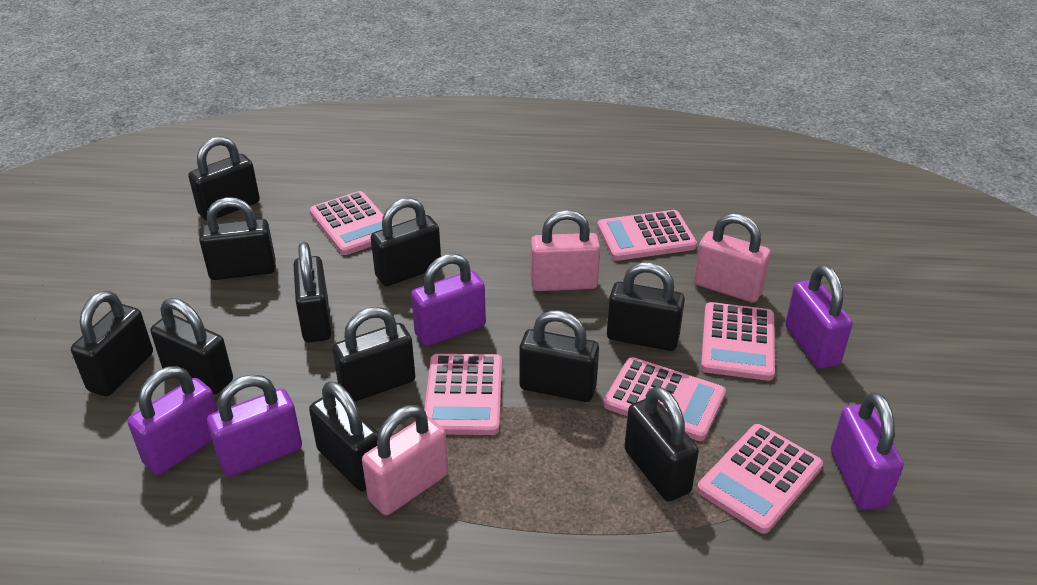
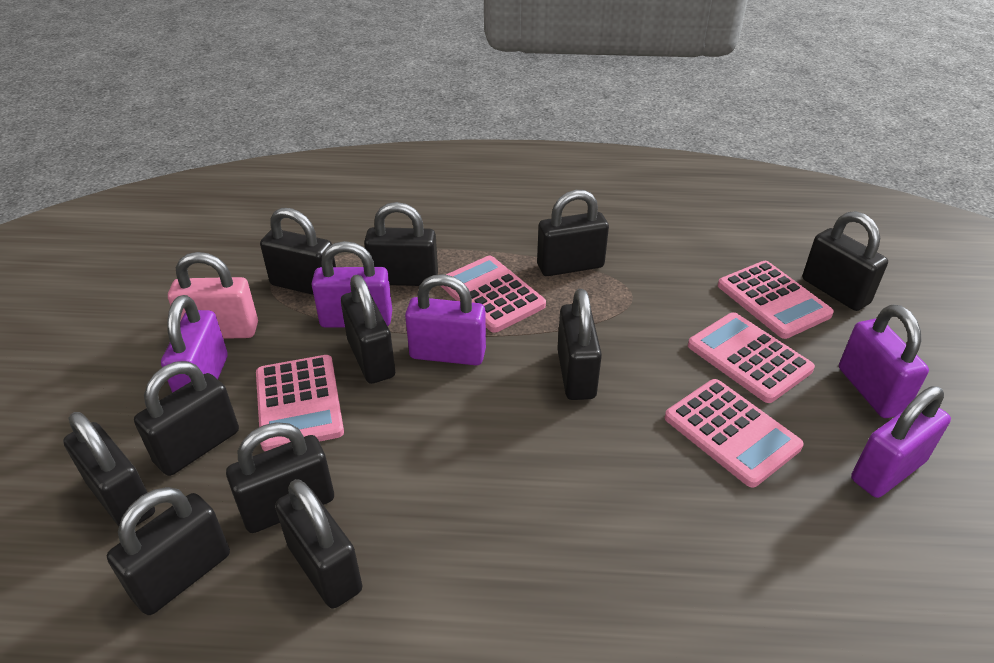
pink calculator: [310,191,393,255] [424,354,502,435] [597,210,697,261] [604,357,726,441] [697,424,823,534] [701,302,775,381] = 6 -> [256,355,344,451] [441,256,546,333] [665,379,804,488] [688,312,815,403] [718,261,834,339] = 5
pink padlock: [362,405,448,515] [530,210,600,291] [694,213,771,303] = 3 -> [168,252,258,339] = 1

